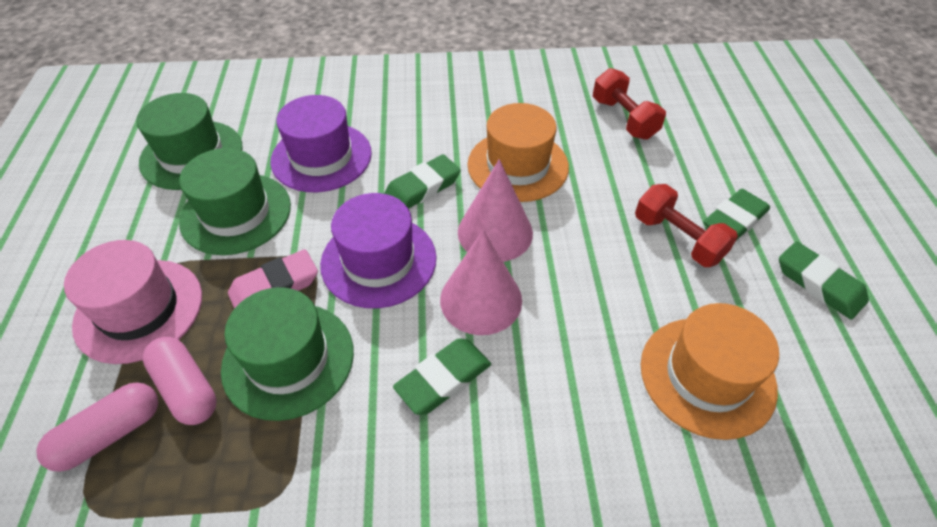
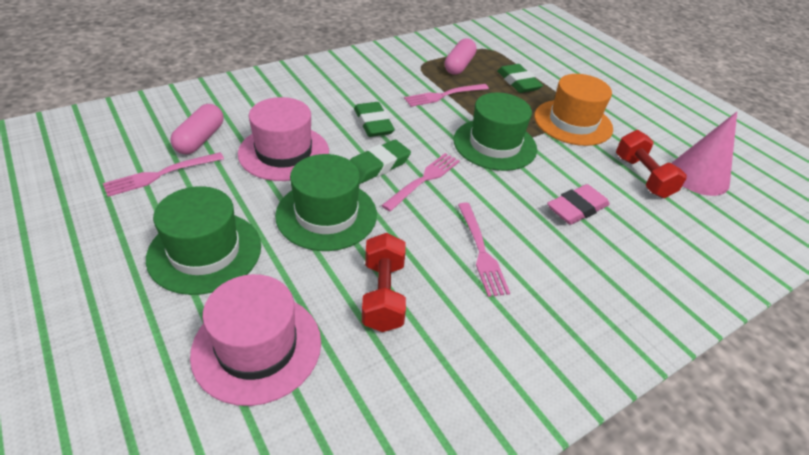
green eraser: [384,154,461,209] [393,338,491,415] [703,189,770,240] [779,241,869,319] = 4 -> [350,140,411,184] [354,102,395,137] [497,64,543,93] = 3
orange hat: [467,103,569,202] [641,303,779,440] = 2 -> [534,74,613,146] = 1
pink cone: [440,230,522,335] [458,159,533,262] = 2 -> [672,112,737,196] = 1
pink fork: none = 0 -> [103,152,224,197] [381,153,460,211] [404,84,489,107] [458,202,510,297] = 4
pink hat: [64,240,202,364] = 1 -> [190,274,321,406] [238,97,329,181] = 2
purple hat: [270,95,372,192] [320,193,437,308] = 2 -> none = 0

